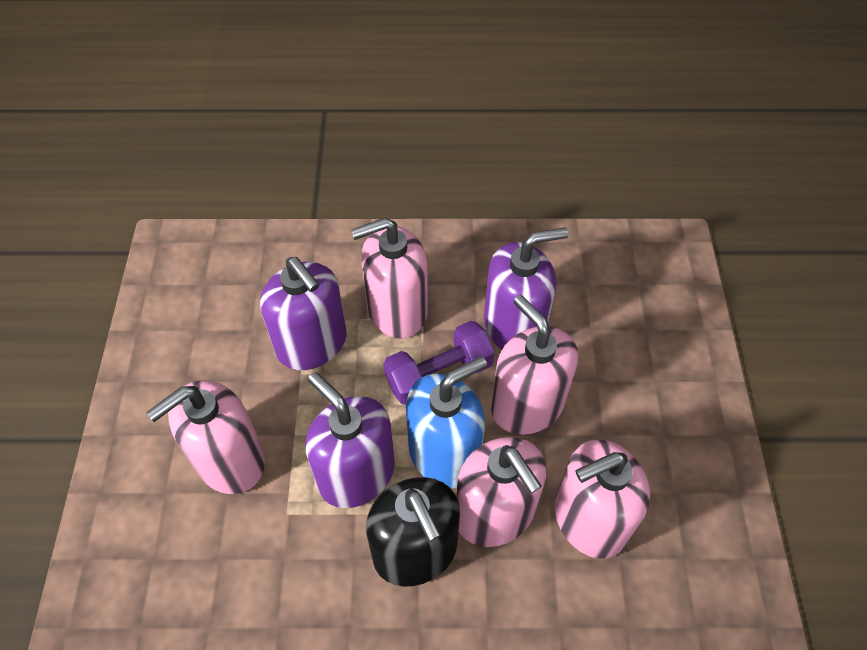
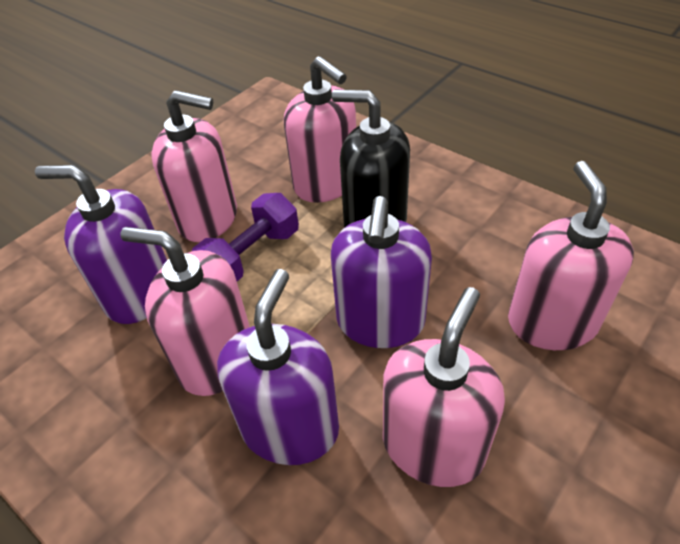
blue soap dispenser: [406,356,487,488] = 1 -> none = 0

